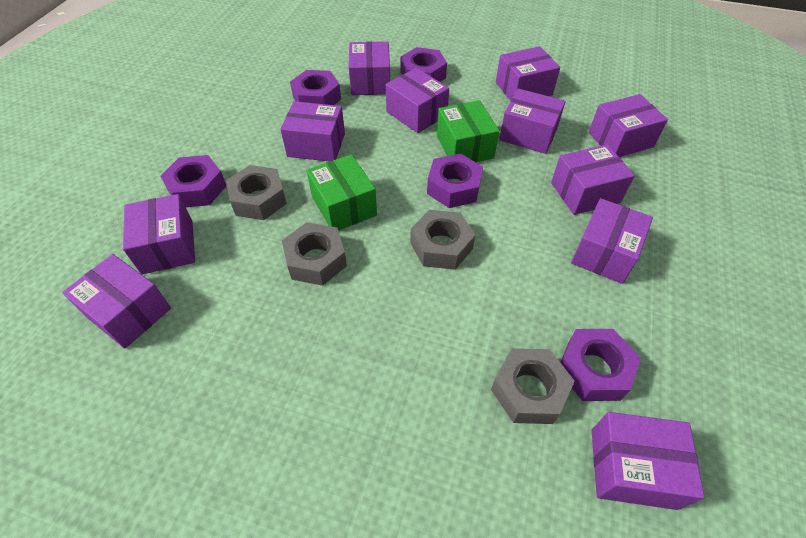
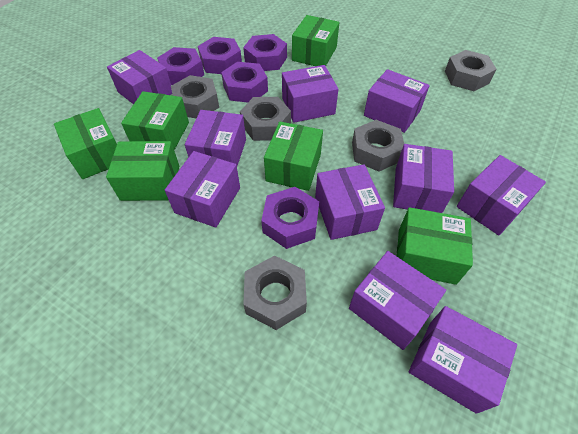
green box: [306,154,377,230] [437,100,499,162] = 2 -> [54,108,117,179] [106,141,179,201] [121,91,189,150] [264,122,323,191] [292,15,339,66] [397,207,473,285] = 6
grey nut: [226,165,287,220] [282,222,347,286] [410,210,475,270] [491,348,575,424] = 4 -> [171,75,219,118] [240,97,291,141] [243,255,307,330] [352,120,404,172] [445,50,497,91] = 5
purple box: [62,254,171,349] [123,194,195,275] [280,101,345,161] [349,41,390,95] [386,68,449,133] [496,46,560,101] [499,88,566,154] [551,144,635,215] [571,198,653,284] [589,94,668,157] [592,412,704,510] = 11 -> [107,50,172,104] [165,151,240,228] [185,110,246,166] [282,65,338,123] [315,164,385,240] [349,251,446,350] [364,69,429,133] [393,144,454,213] [409,306,517,414] [457,155,546,236] = 10

